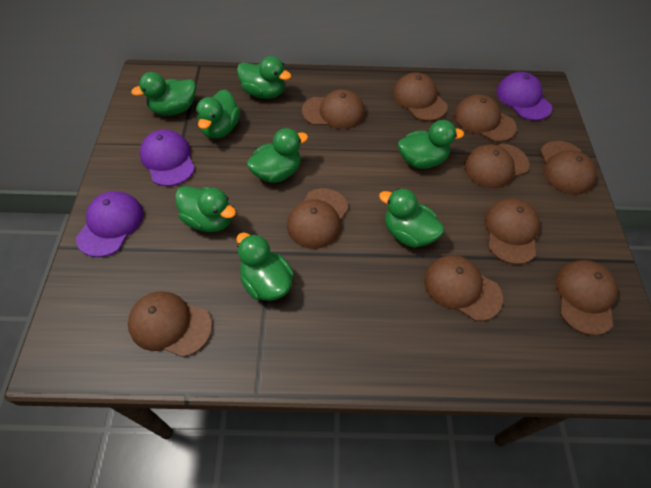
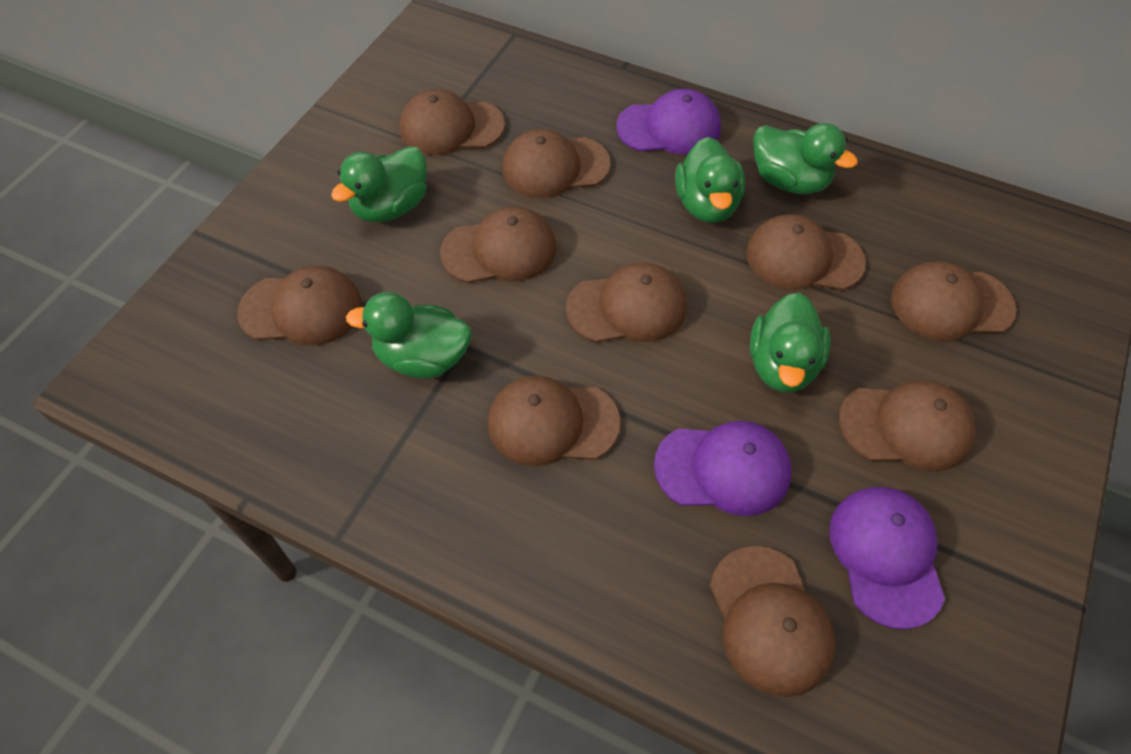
green duck: [131,72,196,116] [175,186,236,232] [196,90,240,139] [236,232,294,301] [237,56,291,99] [247,128,308,183] [379,188,444,248] [398,120,464,169] = 8 -> [331,146,427,223] [346,292,472,379] [675,137,745,223] [750,292,830,392] [753,123,858,194] = 5

